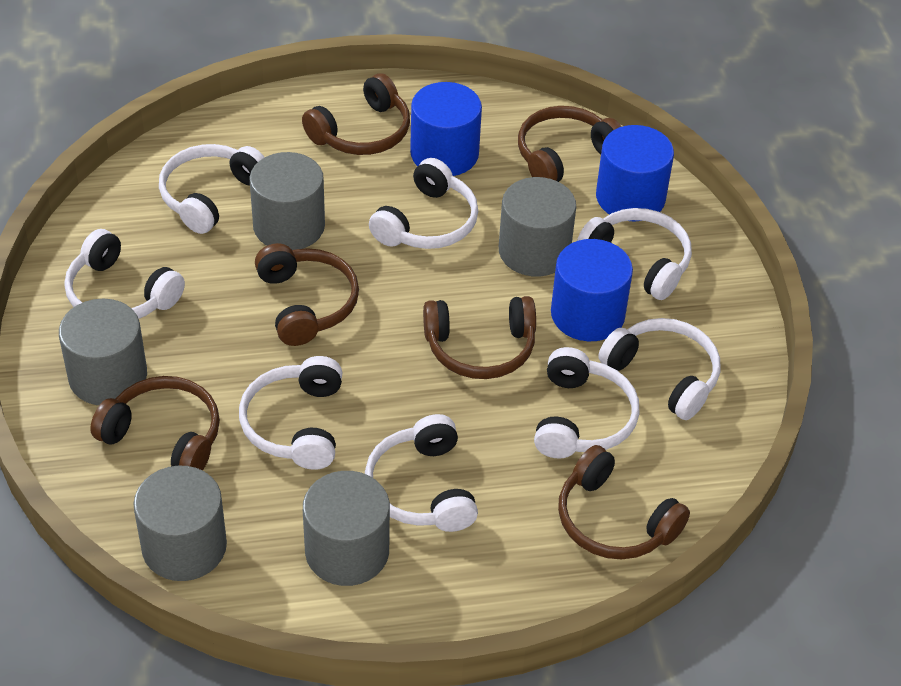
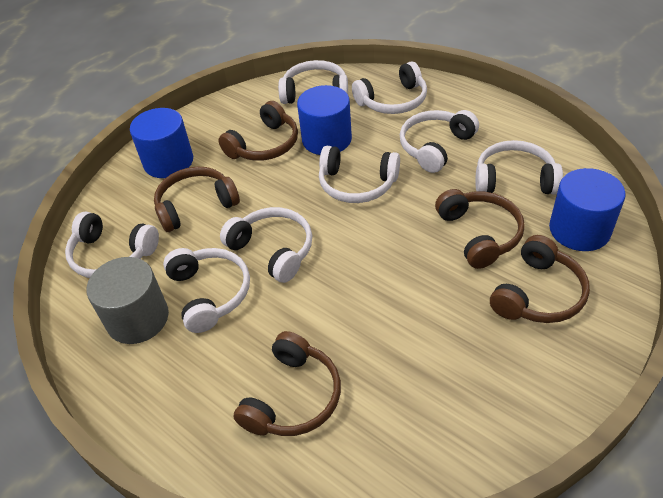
brown headphones: [90,376,220,471] [255,243,359,346] [302,73,410,155] [423,296,536,379] [518,106,622,182] [558,445,690,559] = 6 -> [154,166,240,232] [218,101,298,161] [233,331,341,436] [435,189,525,269] [490,235,590,323] = 5
grey cylinder: [59,299,147,405] [133,466,227,581] [250,152,325,250] [303,471,390,586] [499,177,576,277] = 5 -> [87,257,169,344] = 1

